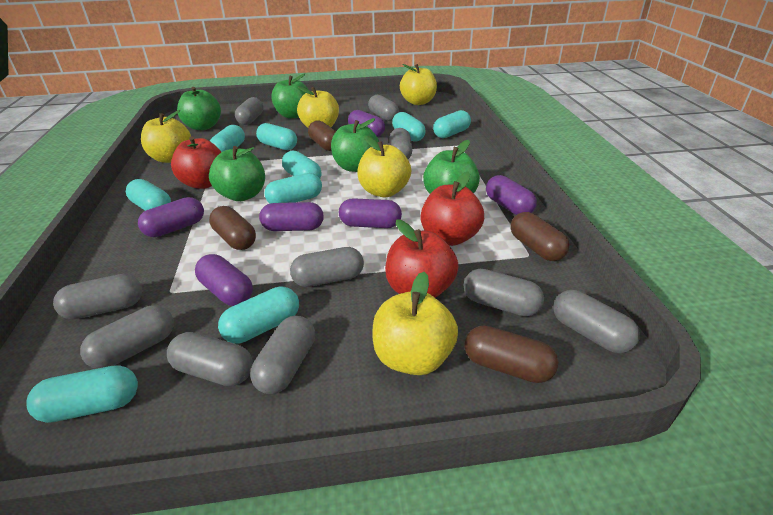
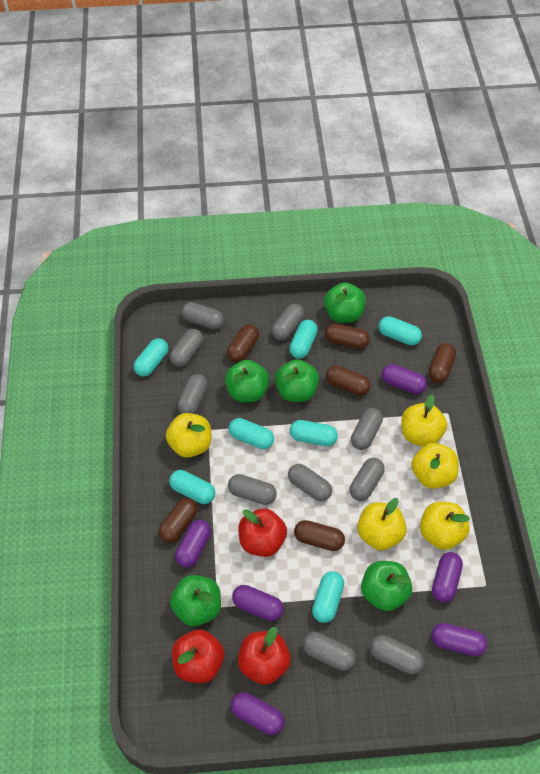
brown capsule: [209,206,256,250] [308,120,336,151] [465,325,558,383] [510,212,569,261] = 4 -> [159,498,198,543] [227,324,259,362] [294,520,345,551] [325,323,370,349] [326,365,371,396] [429,343,456,383] = 6
turquoise capsule: [26,365,138,423] [126,179,171,211] [210,125,245,152] [218,286,299,344] [256,123,297,150] [264,173,322,204] [282,150,322,178] [392,112,426,142] [433,110,471,138] = 9 -> [134,338,168,377] [169,470,215,504] [229,418,274,449] [289,320,318,359] [290,420,338,446] [312,571,344,623] [378,316,422,345] = 7

